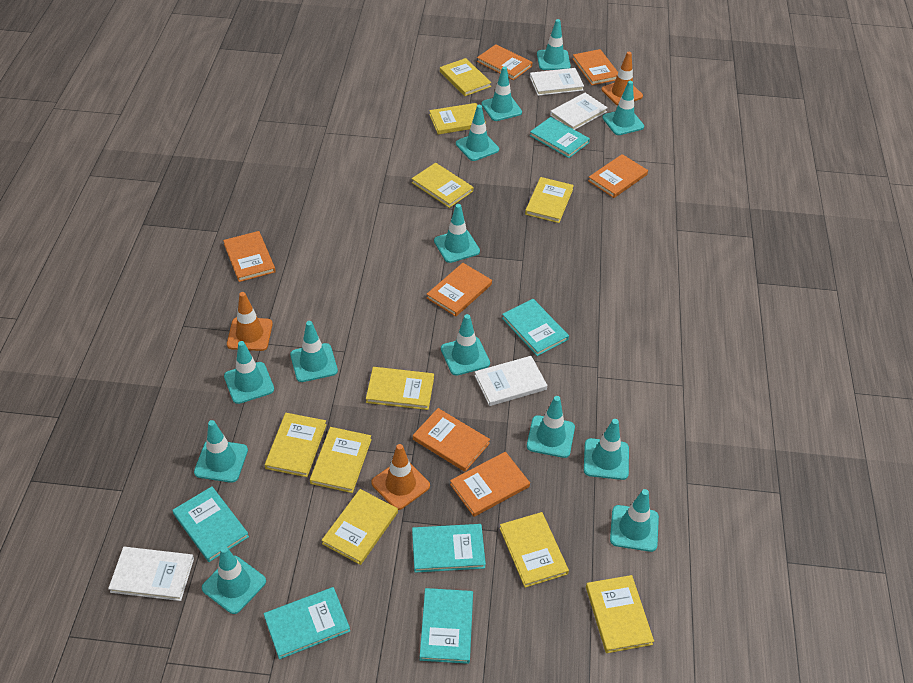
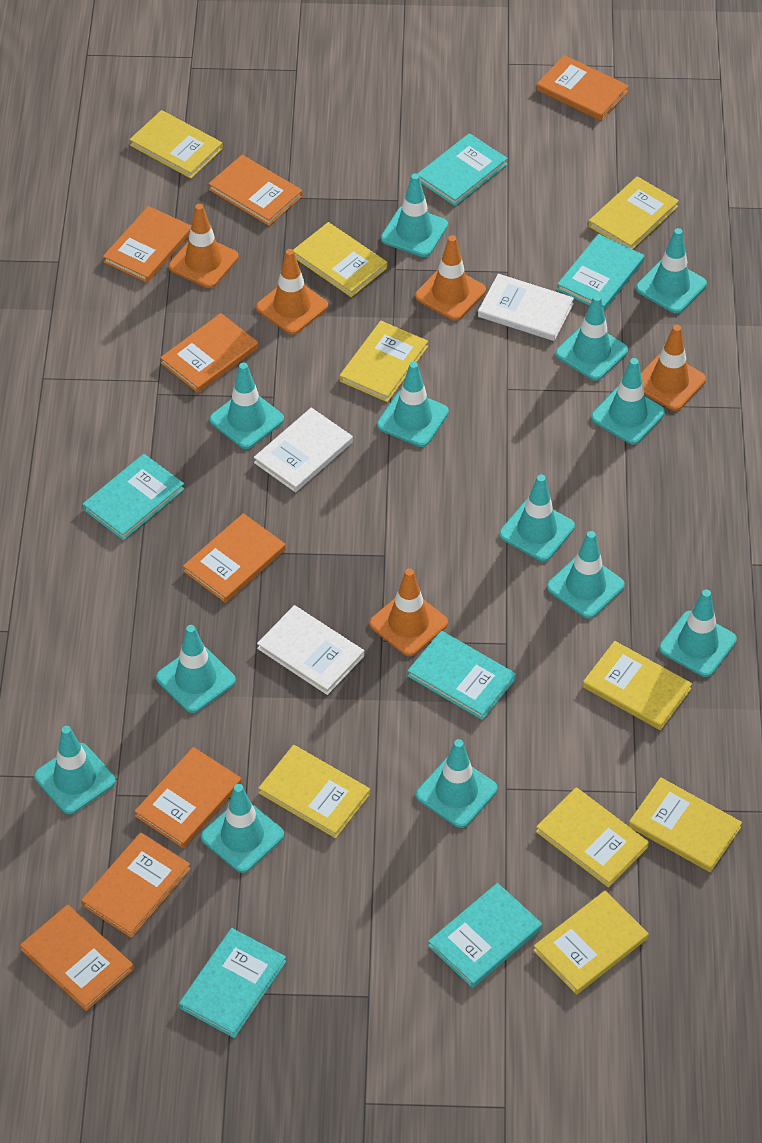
orange book: [223,231,276,282] [413,408,490,472] [427,263,492,317] [450,452,530,517] [477,44,532,80] [572,49,618,85] [588,154,648,198] = 7 -> [20,905,134,1011] [81,833,191,938] [103,206,191,283] [134,747,242,848] [160,313,258,393] [183,513,286,603] [208,155,303,226] [537,55,629,121] = 8
orange traffic cone: [227,292,273,351] [371,444,430,510] [602,52,643,105] = 3 -> [169,204,238,288] [256,249,328,334] [369,568,448,656] [415,235,486,321] [641,325,706,411] = 5
white book: [108,547,194,601] [474,356,547,406] [530,68,584,96] [550,93,608,130] = 4 -> [254,408,353,492] [257,605,364,695] [478,274,574,341] = 3
yellow book: [265,413,327,477] [310,427,372,493] [322,489,398,565] [366,367,434,410] [412,163,473,208] [429,103,486,134] [440,58,491,96] [500,512,569,588] [525,177,574,223] [586,575,654,653] = 10 -> [129,110,223,179] [258,745,370,838] [293,222,387,297] [339,321,428,402] [533,891,649,995] [536,787,649,888] [583,641,692,730] [588,176,679,249] [629,777,742,872] = 9

